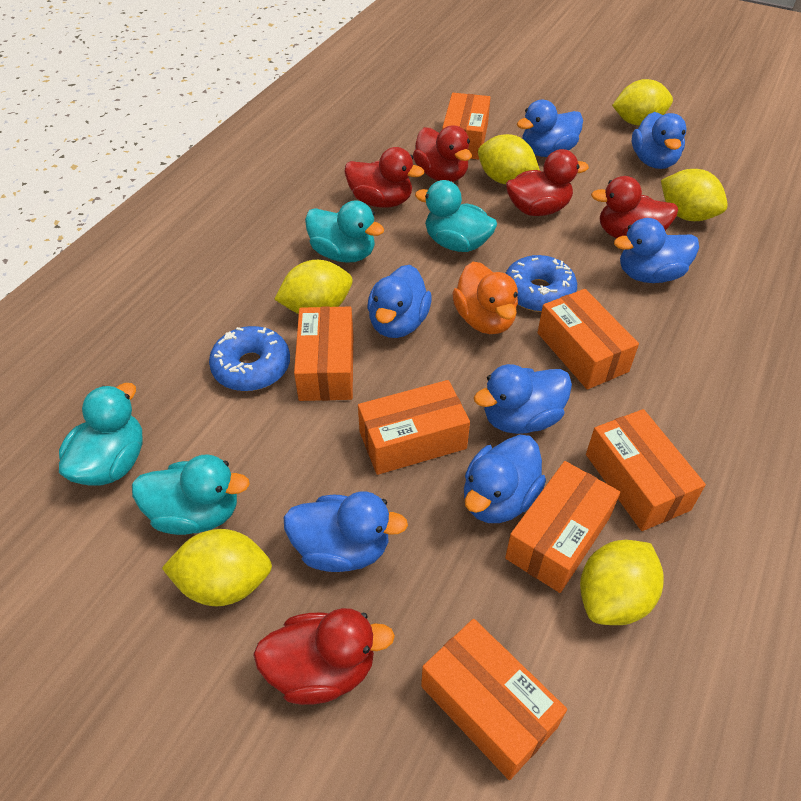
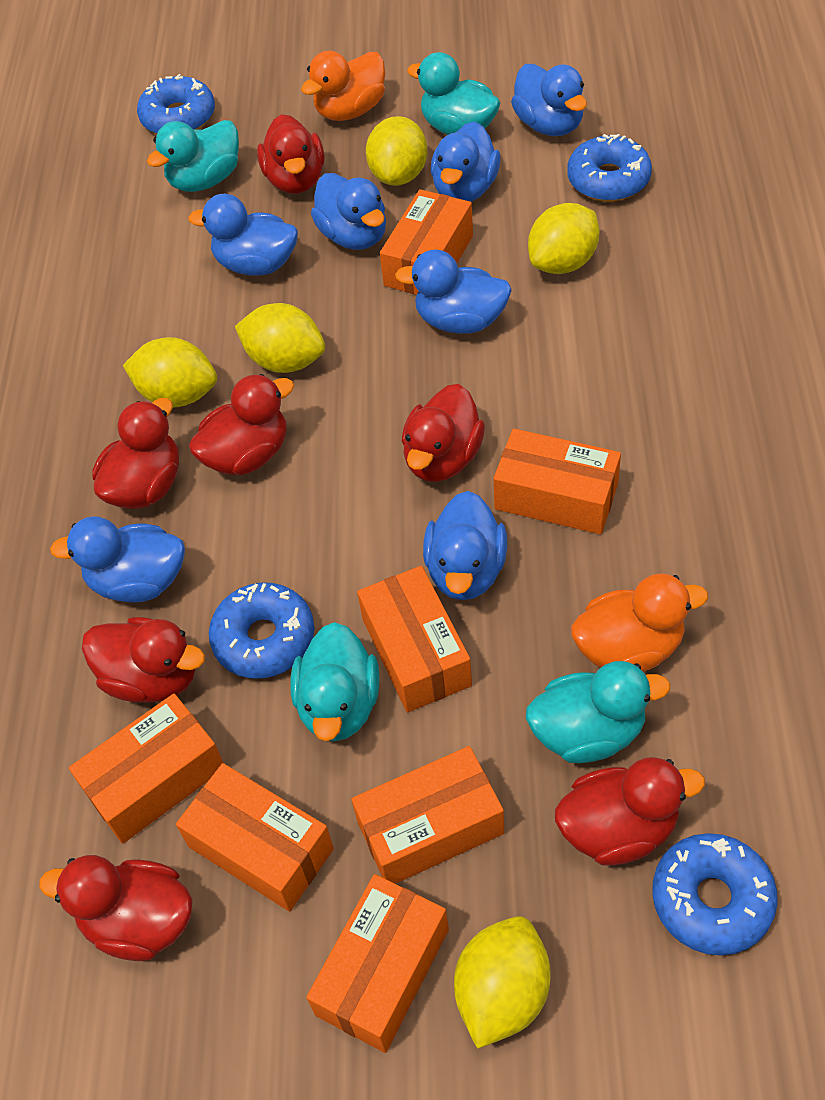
blue donut: [209,326,290,391] [505,255,577,312] = 2 -> [137,74,215,134] [209,583,314,679] [567,134,652,201] [652,833,778,956] = 4
orange duck: [452,262,518,334] = 1 -> [301,51,385,121] [571,573,708,672] = 2
red duck: [253,608,395,705] [344,147,424,208] [413,125,472,182] [506,149,589,216] [591,176,678,239] = 5 -> [39,855,193,961] [82,617,205,703] [92,398,179,509] [189,374,294,475] [257,114,325,194] [402,384,485,482] [555,757,705,866] = 7
yellow lemon: [162,529,272,606] [274,260,353,314] [478,134,540,184] [580,540,664,625] [612,79,673,126] [661,169,728,221] = 6 -> [123,337,217,408] [235,303,325,373] [366,116,428,186] [454,916,550,1049] [528,203,600,274] = 5

